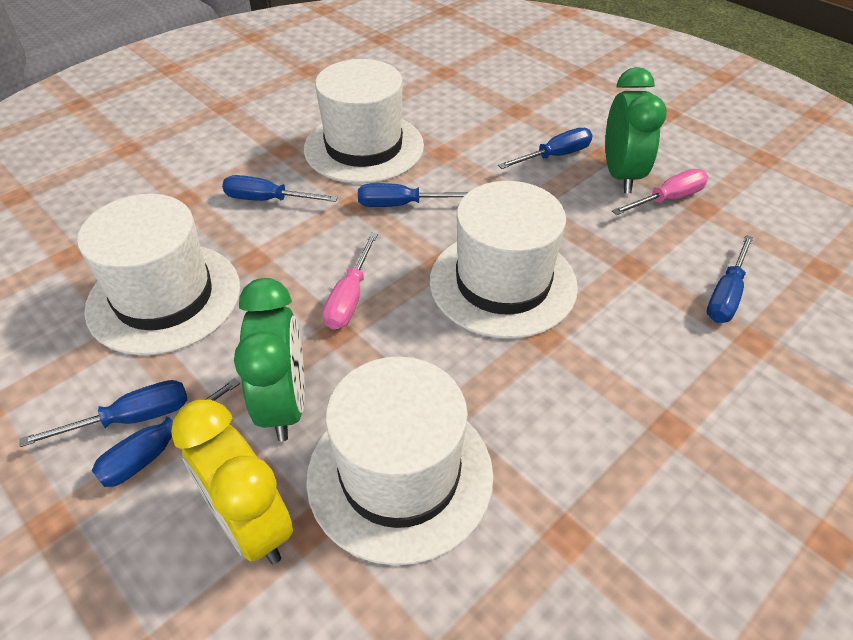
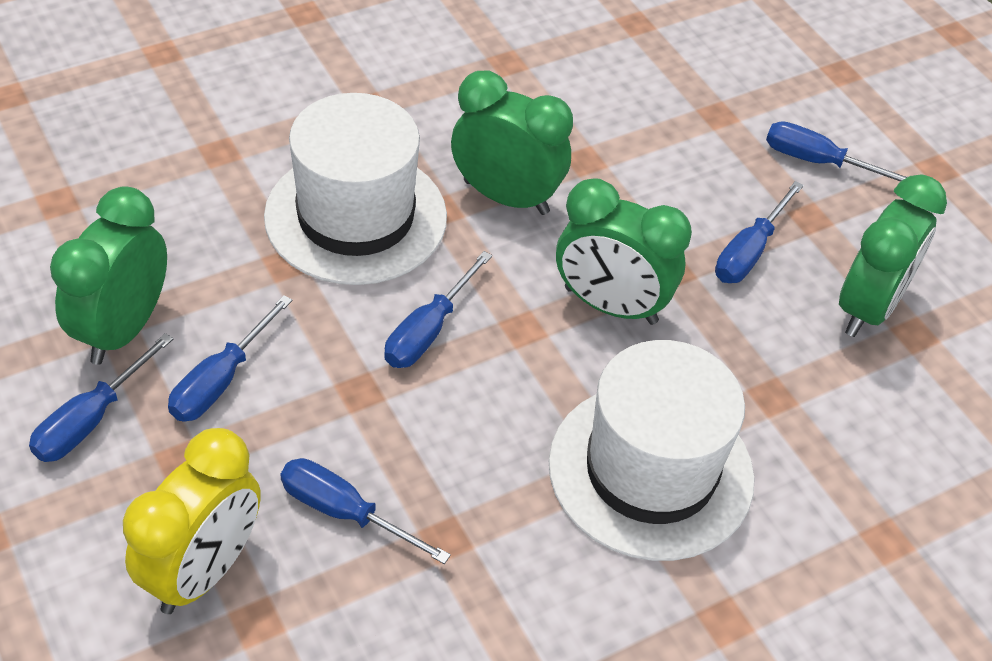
green clock: [234,278,305,441] [605,67,667,193] = 2 -> [50,186,167,365] [451,71,573,215] [556,178,692,325] [839,174,947,337] = 4
pink screwdriver: [323,233,378,330] [612,169,708,215] = 2 -> none = 0
white hat: [77,194,240,355] [304,59,424,184] [306,356,493,565] [430,181,578,339] = 4 -> [264,93,447,285] [548,340,755,561] = 2

